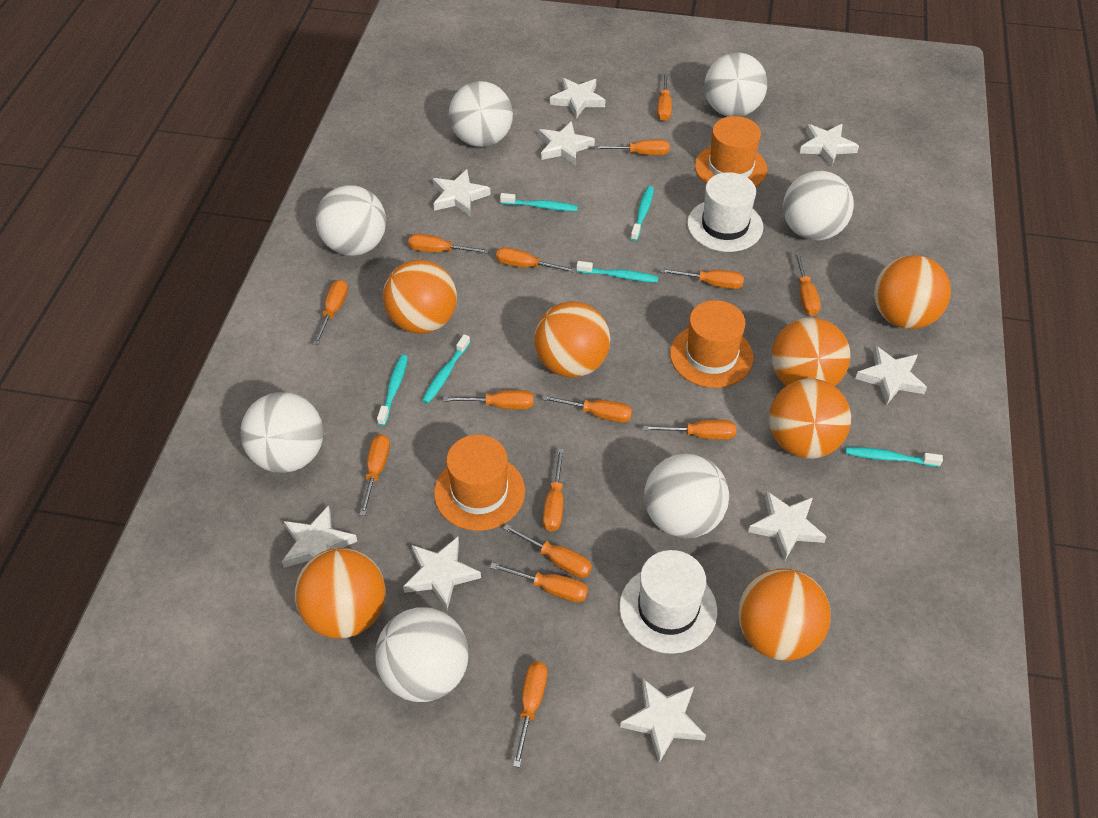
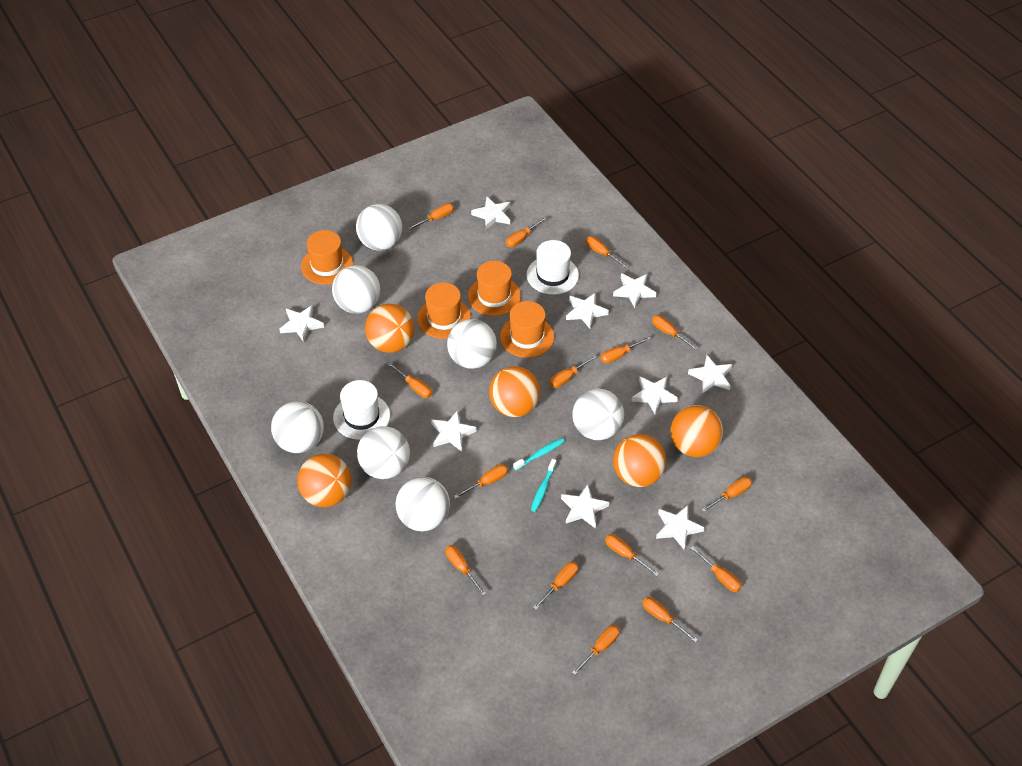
orange ball: [295,548,386,638] [383,260,457,334] [534,301,610,378] [738,568,831,661] [769,379,851,459] [771,317,850,386] [874,255,951,329] = 7 -> [297,454,352,507] [365,304,414,353] [489,366,540,417] [613,434,666,487] [670,405,723,457] = 5
orange hat: [434,435,525,531] [670,300,754,388] [695,116,768,187] = 3 -> [301,230,353,285] [417,282,471,339] [468,261,521,316] [500,301,554,358] = 4
turquoise toothbrush: [377,355,408,426] [422,334,470,403] [500,193,578,211] [576,261,658,282] [631,186,654,241] [846,447,943,467] = 6 -> [513,438,565,471] [531,459,557,512] = 2

